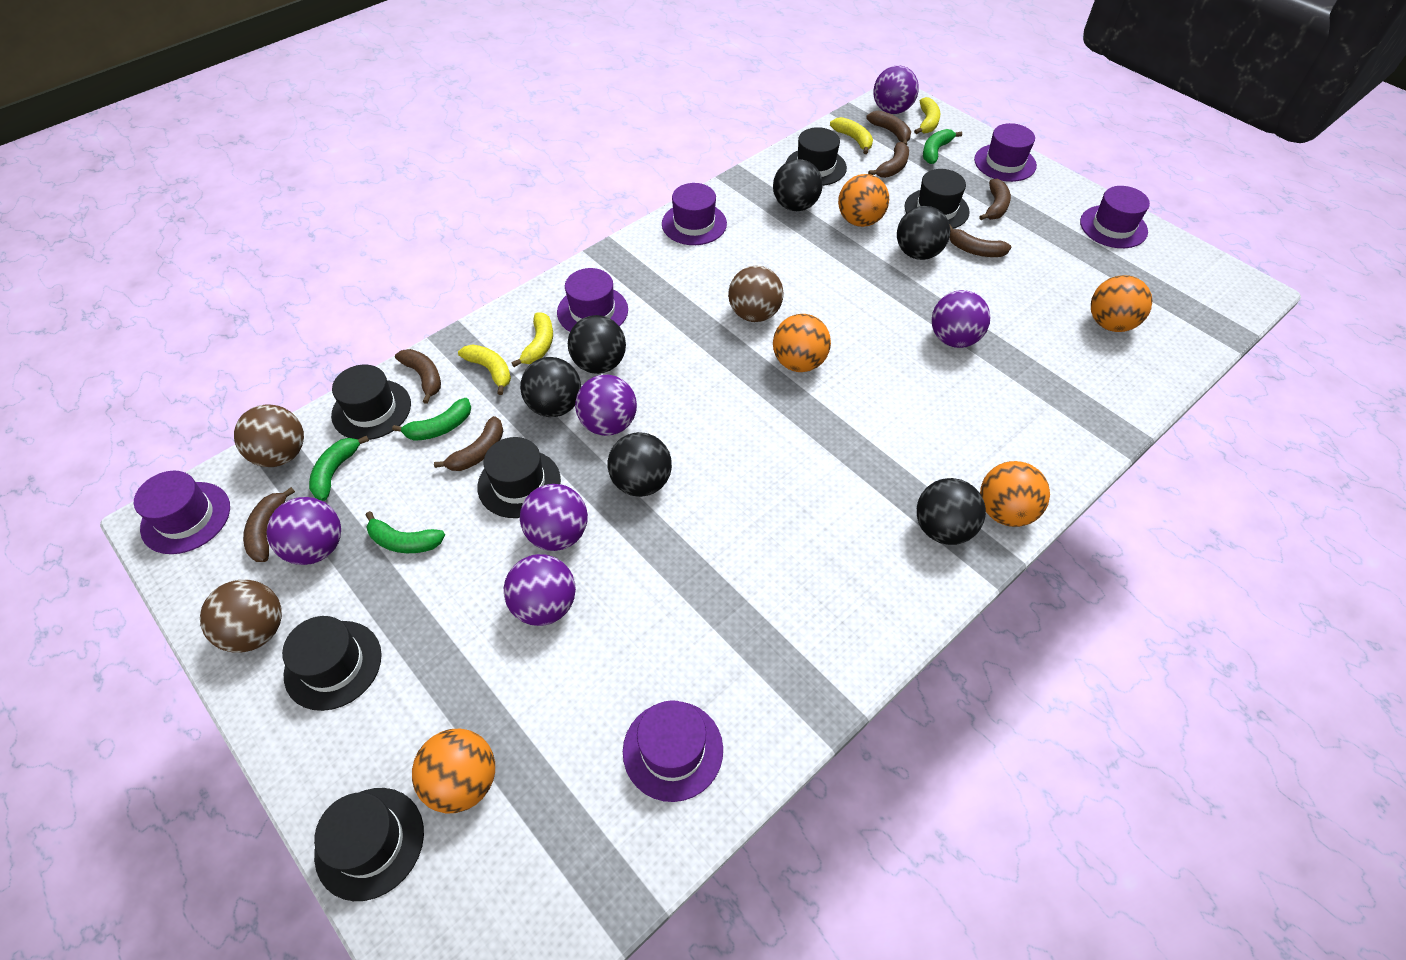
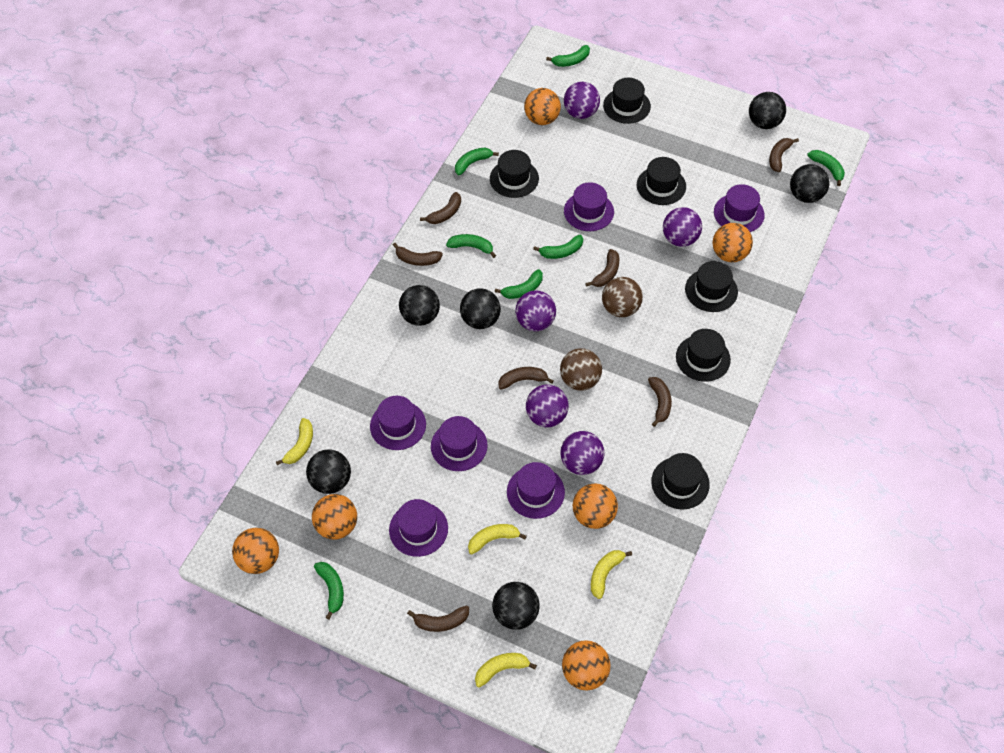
brown ball: [200,580,282,653] [234,404,304,467] [728,266,784,322] = 3 -> [560,348,602,391] [602,277,643,317] = 2
green banana: [309,436,369,501] [366,511,445,553] [392,398,471,441] [923,129,962,164] = 4 -> [314,562,344,620] [446,234,496,258] [455,147,499,175] [495,269,543,299] [533,235,583,259] [546,45,590,67] [807,150,845,186] = 7
orange ball: [412,729,495,813] [773,314,831,372] [838,174,889,227] [980,461,1050,527] [1091,275,1152,332] = 5 -> [232,528,279,574] [312,494,357,540] [524,88,561,125] [562,640,611,690] [573,483,618,529] [713,223,753,262] = 6
purple ball: [266,497,341,565] [504,554,576,626] [520,484,588,551] [575,375,637,436] [873,66,919,114] [931,290,991,348] = 6 -> [515,290,556,331] [526,385,569,427] [561,431,604,475] [564,82,600,119] [663,207,702,247] = 5

